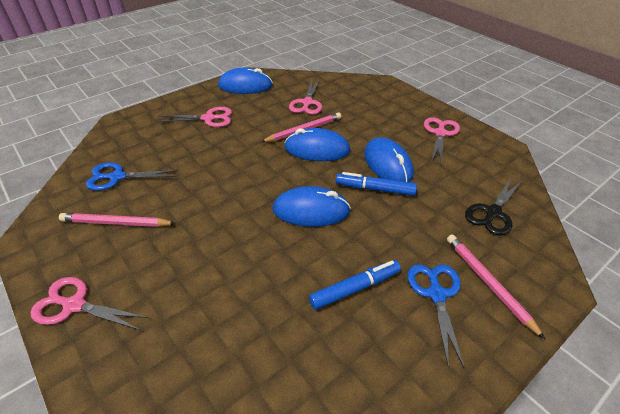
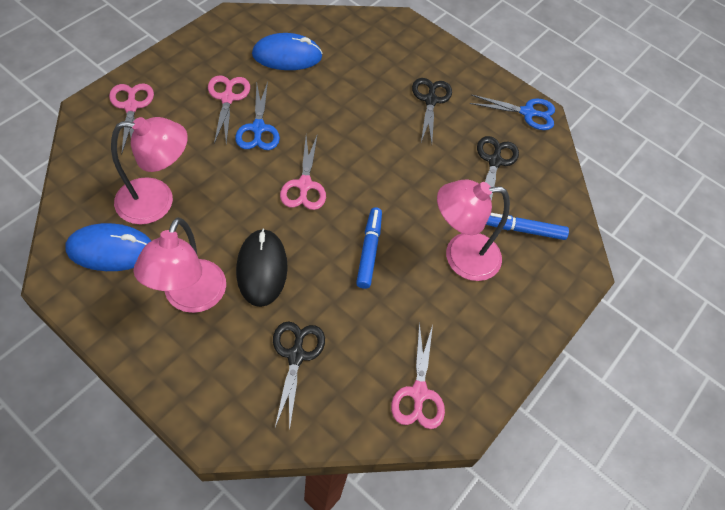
black mouse: none = 0 -> [236,228,288,307] = 1
black scissors: [465,178,522,236] = 1 -> [273,321,325,432] [412,78,452,144] [477,136,519,200] = 3
blue mouse: [218,68,273,94] [273,186,351,227] [284,128,350,161] [364,137,414,182] = 4 -> [65,223,151,271] [252,33,323,70] = 2
pink lamp: none = 0 -> [111,117,188,225] [133,217,226,313] [437,180,510,281] = 3
pink pencil: [59,213,176,227] [261,112,341,142] [447,234,545,339] = 3 -> none = 0

